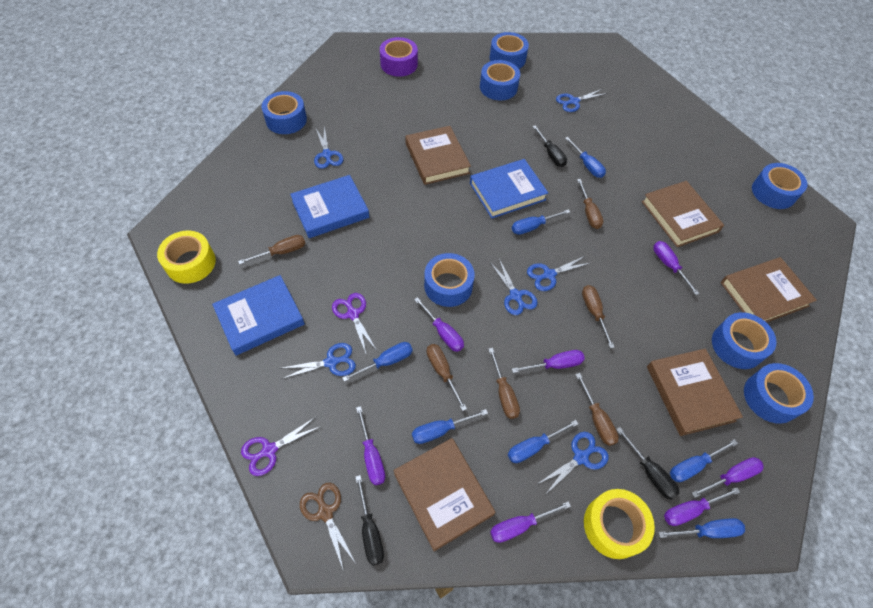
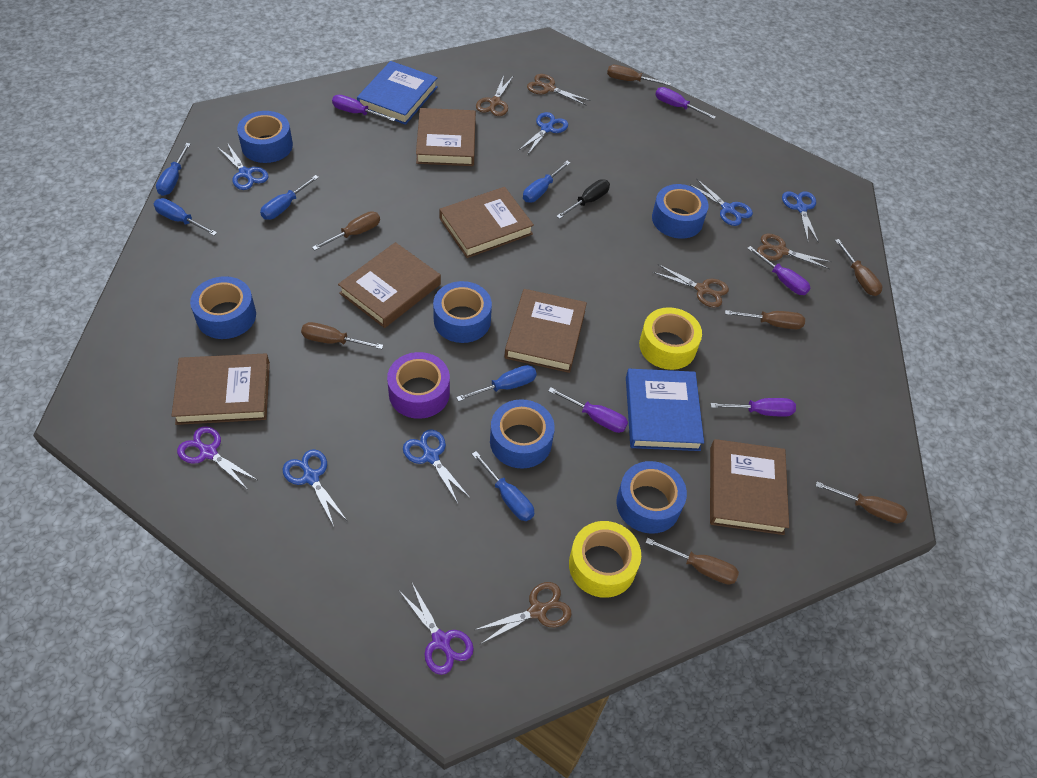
black screwdriver: [355,475,384,566] [532,125,567,167] [616,427,680,500] = 3 -> [556,179,610,219] = 1
blue book: [212,275,305,355] [290,175,369,238] [470,159,548,218] = 3 -> [357,61,438,125] [626,369,704,451] = 2
blue screwdriver: [342,342,413,382] [412,409,488,444] [508,420,578,463] [512,209,570,235] [565,137,606,178] [658,518,745,538] [670,439,738,482] = 7 -> [154,198,217,236] [156,143,191,196] [260,175,319,220] [456,365,537,402] [472,451,534,521] [523,161,571,203] = 6
blue tape: [262,91,307,134] [424,253,475,307] [480,60,520,100] [490,32,529,69] [712,312,777,369] [744,363,814,424] [752,163,807,209] = 7 -> [190,276,256,339] [237,111,293,163] [433,281,492,343] [490,399,555,469] [616,461,687,534] [652,184,708,239] = 6
brown book: [393,438,495,551] [405,126,471,185] [641,181,724,247] [647,349,743,436] [721,257,817,323] = 5 -> [172,353,270,425] [338,242,441,328] [416,108,476,166] [439,187,534,258] [504,289,587,373] [710,439,789,535] = 6
brown scissors: [300,482,355,571] = 1 -> [475,582,572,644] [476,75,513,116] [527,74,591,105] [653,264,729,308] [757,234,831,269] = 5
brown screwdriver: [238,235,305,265] [427,344,467,411] [488,348,520,419] [576,373,619,446] [577,179,603,229] [582,285,615,348] = 6 -> [301,322,384,349] [312,211,380,250] [607,65,671,86] [645,538,739,585] [725,310,805,329] [816,482,907,523] [835,239,882,296] = 7
purple screwdriver: [356,406,385,485] [414,297,464,352] [490,501,571,543] [512,350,585,373] [653,241,700,295] [664,488,740,526] [692,457,764,498] = 7 -> [332,95,396,122] [548,387,628,433] [655,87,716,119] [710,398,796,417] [747,246,810,295] = 5

